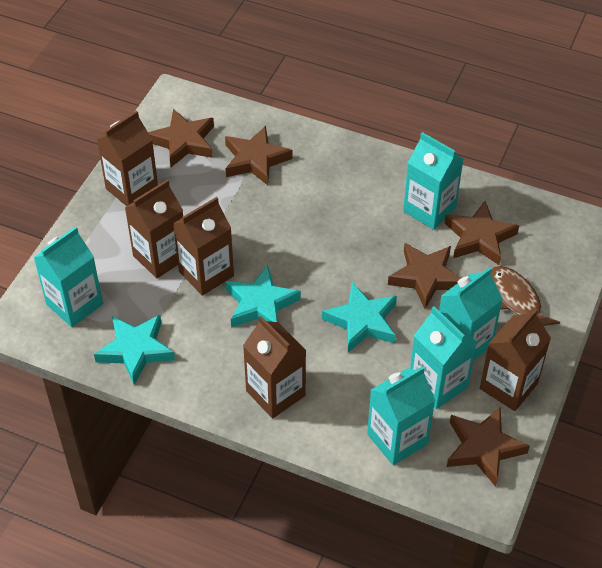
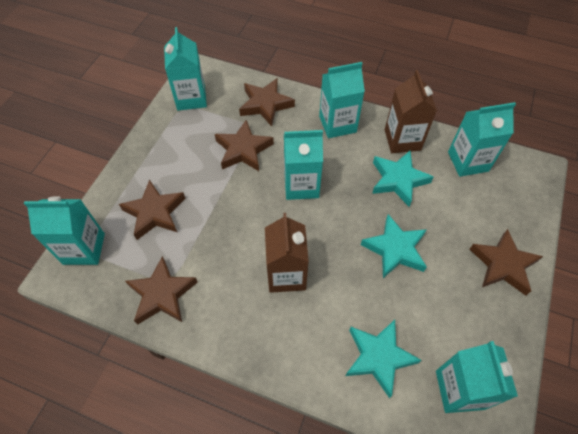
brown carton: [97,111,158,206] [125,180,183,278] [173,197,234,296] [243,316,306,419] [480,308,551,411] = 5 -> [265,213,309,293] [385,70,437,153] = 2
brown fish: [491,266,560,326] = 1 -> none = 0
turquoise carton: [33,227,103,327] [367,366,435,465] [403,132,463,230] [410,306,477,409] [439,267,503,361] = 5 -> [24,196,105,265] [164,27,207,111] [284,130,323,200] [319,62,365,138] [436,341,518,413] [448,102,516,177] = 6

